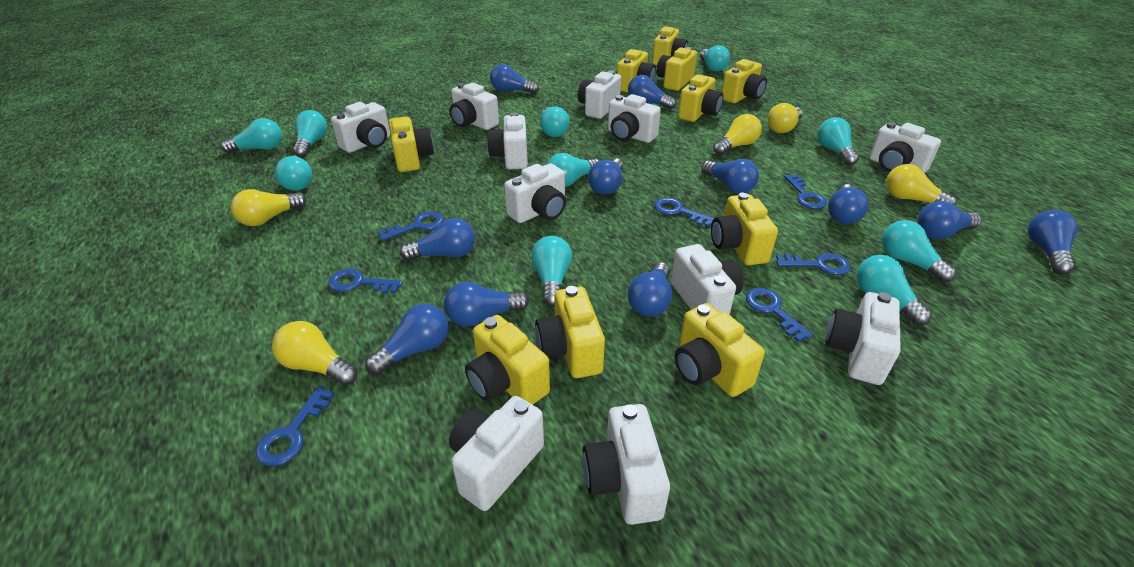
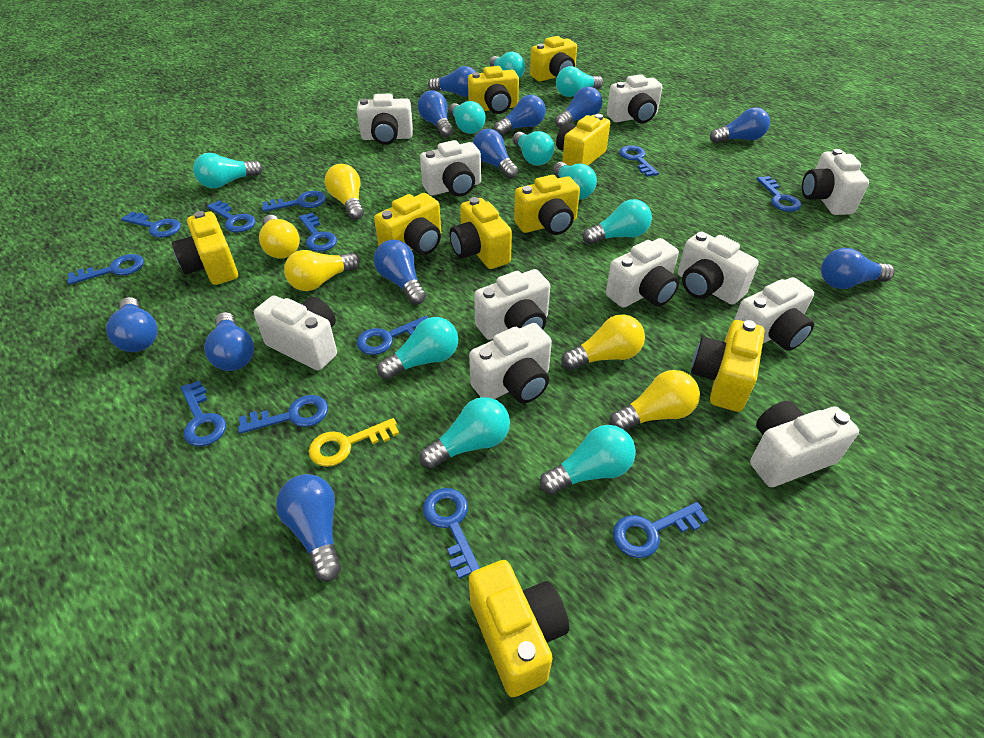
blue key: [256,387,335,466] [328,269,403,294] [378,212,444,241] [654,197,714,227] [746,288,813,342] [776,253,850,275] [784,175,827,209] = 7 -> [67,254,144,285] [121,212,181,238] [181,381,226,447] [207,200,255,232] [238,395,328,434] [262,191,326,212] [299,213,337,252] [357,316,428,355] [423,488,480,579] [613,502,709,558] [619,145,659,177] [757,176,801,212] = 12
yellow camera: [389,117,434,172] [465,315,550,405] [535,286,605,378] [617,49,656,93] [652,26,688,65] [656,47,697,91] [675,303,765,397] [678,74,723,122] [711,192,778,265] [721,59,767,103] = 10 -> [172,211,238,285] [374,193,441,255] [450,197,512,269] [468,66,519,114] [469,560,569,697] [514,175,580,235] [530,36,577,82] [556,114,610,166] [691,320,765,412] = 9
yellow key: none = 0 -> [309,418,399,467] = 1

